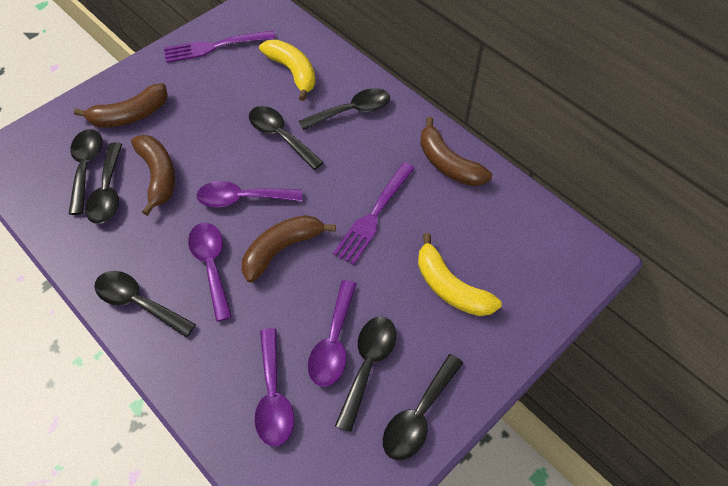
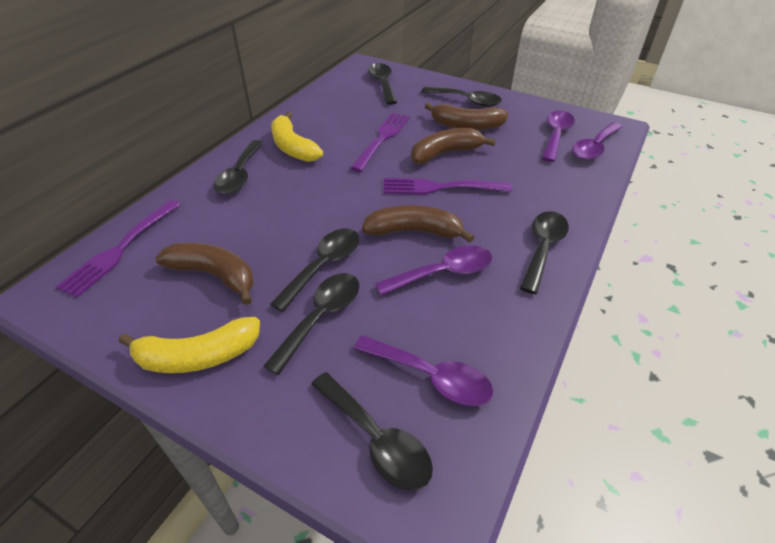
purple fork: [164,31,275,63] [333,162,415,265] = 2 -> [56,200,181,298] [350,113,410,172] [384,178,512,194] = 3

